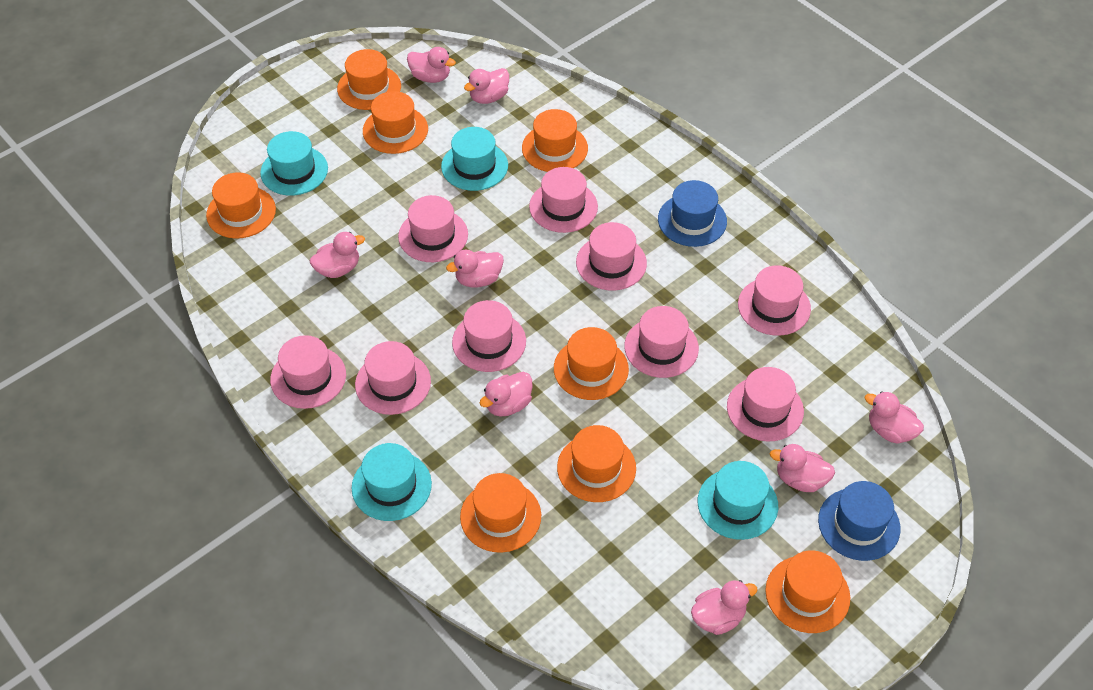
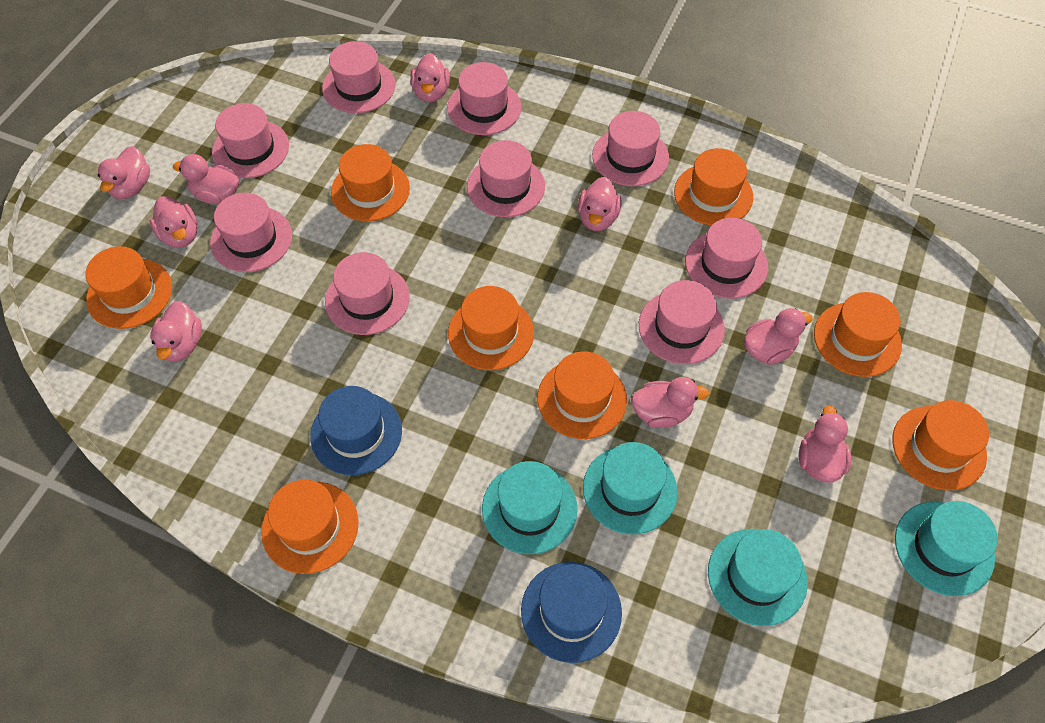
pink duck: [310,232,365,278] [407,47,456,83] [446,250,504,288] [464,68,509,104] [480,372,532,416] [691,580,757,635] [770,444,835,492] [865,391,924,444] = 8 -> [98,146,150,199] [150,196,197,248] [150,301,202,362] [173,154,239,204] [410,53,450,102] [578,177,622,231] [631,377,709,428] [744,308,813,365] [799,406,851,483] = 9

